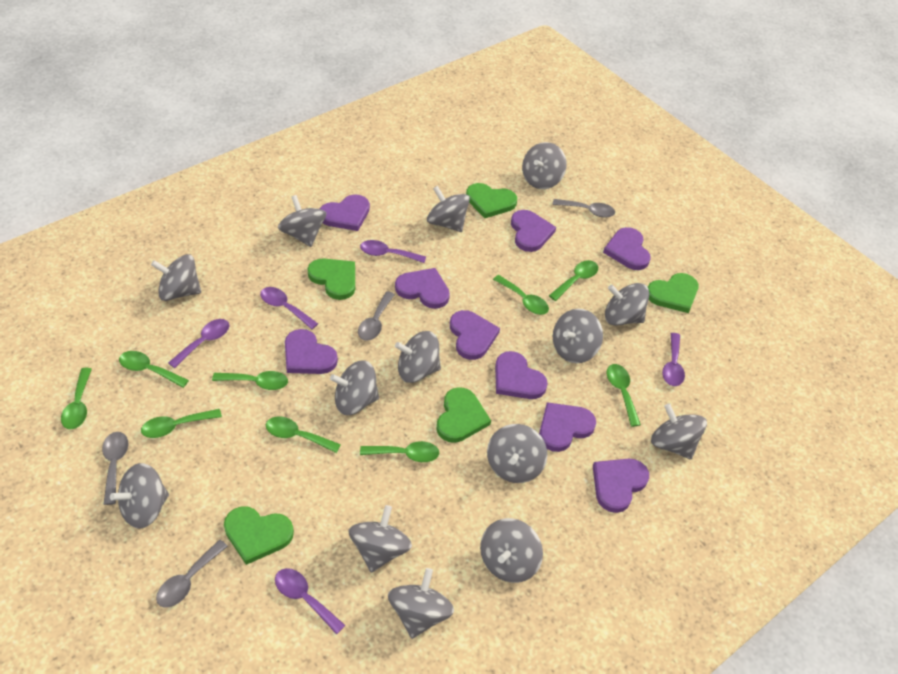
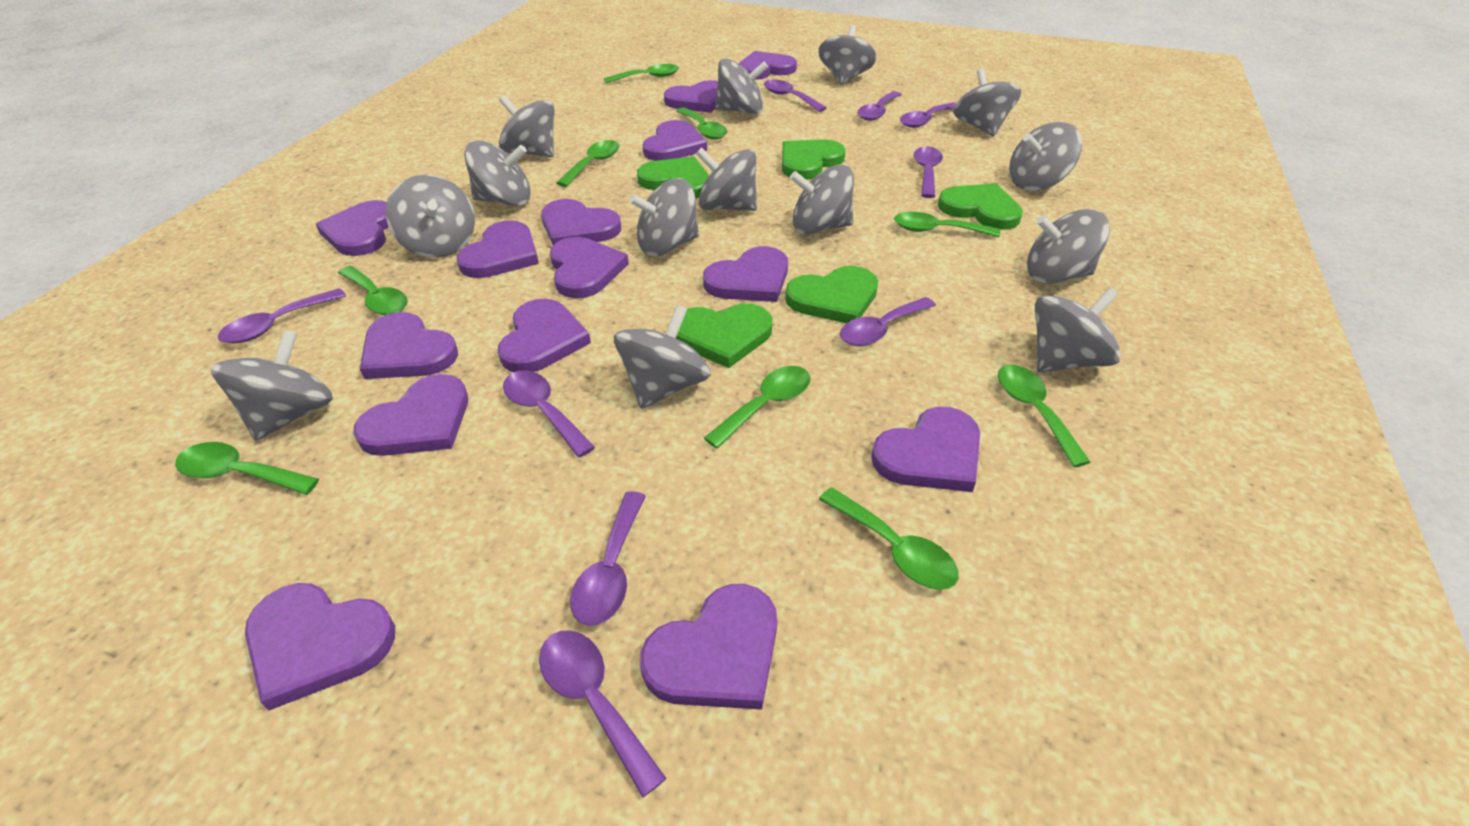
grey spoon: [102,432,128,505] [156,540,228,608] [358,291,395,341] [552,199,615,218] = 4 -> none = 0
purple heart: [285,329,338,374] [320,194,370,231] [395,268,450,309] [450,310,500,360] [495,351,548,399] [511,210,556,252] [539,402,596,452] [593,459,649,513] [603,227,651,270] = 9 -> [245,583,395,710] [316,200,389,256] [353,374,468,456] [360,312,458,379] [457,220,539,278] [497,299,591,372] [541,199,621,246] [550,237,629,298] [640,584,777,710] [643,120,707,161] [664,80,718,113] [703,246,788,302] [738,51,797,80] [871,407,980,492] = 14
purple spoon: [168,319,229,368] [260,287,318,330] [275,568,345,635] [360,240,426,263] [662,333,685,386] = 5 -> [218,288,346,343] [503,370,595,457] [539,630,667,798] [570,491,646,626] [764,79,827,112] [840,297,936,346] [858,91,902,121] [900,102,956,128] [914,147,943,198] = 9

